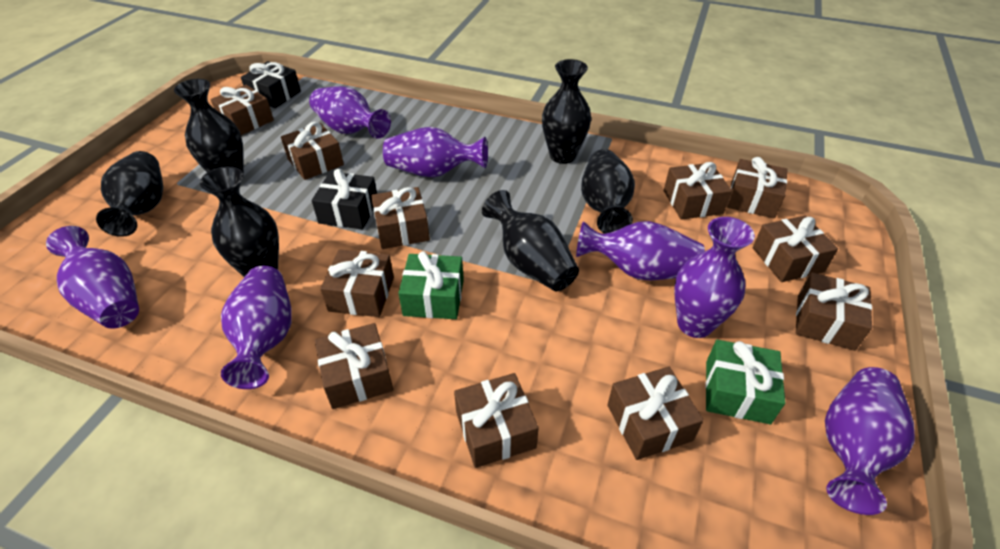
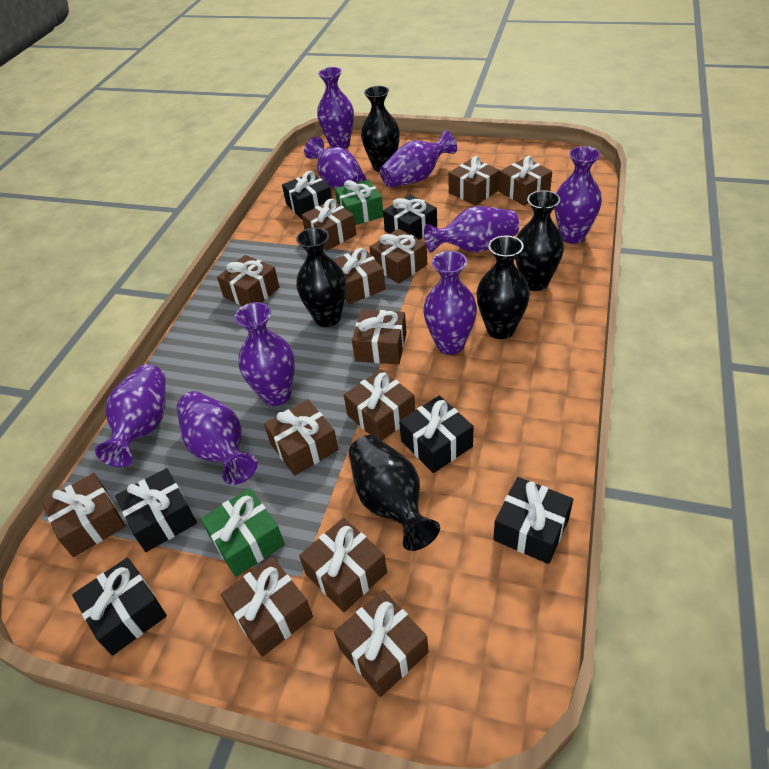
black gift: [241,61,301,108] [312,169,377,229] = 2 -> [72,557,167,656] [115,468,197,552] [282,171,332,219] [383,194,437,240] [399,396,474,473] [493,477,573,564] = 6
black vase: [96,151,163,237] [174,79,244,177] [200,166,279,277] [482,190,579,291] [542,59,591,164] [581,149,635,234] = 6 -> [296,228,346,327] [349,435,440,551] [361,86,400,172] [476,236,530,339] [515,190,564,291] = 5
brown gift: [211,85,274,135] [281,122,344,180] [315,323,393,409] [320,249,394,317] [371,187,430,249] [454,373,539,468] [607,367,704,460] [664,162,732,220] [727,157,788,218] [753,215,838,282] [796,272,872,351] = 11 -> [41,473,126,557] [217,255,280,306] [221,557,313,657] [264,399,339,476] [299,518,387,612] [302,199,357,251] [333,248,385,304] [334,590,429,697] [344,369,415,441] [352,309,407,365] [369,229,427,284] [448,156,500,206] [499,156,552,206] = 13
purple vase: [46,226,139,329] [221,265,292,389] [309,86,391,139] [383,127,488,177] [576,221,705,280] [674,217,755,338] [825,367,915,515] = 7 -> [95,364,166,467] [177,391,258,485] [234,302,295,406] [304,137,367,189] [317,67,354,149] [380,131,457,188] [423,251,477,355] [424,206,519,252] [554,146,602,244] = 9

